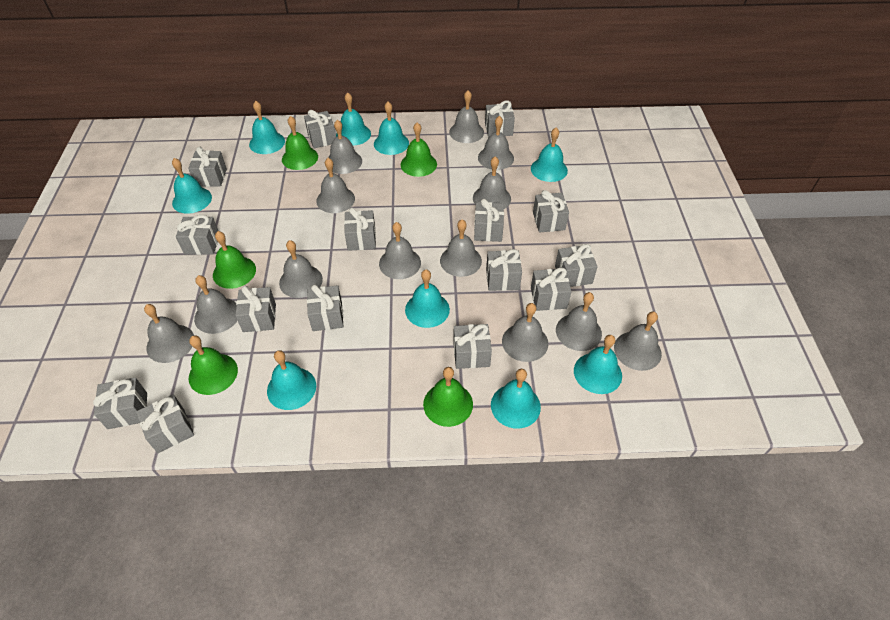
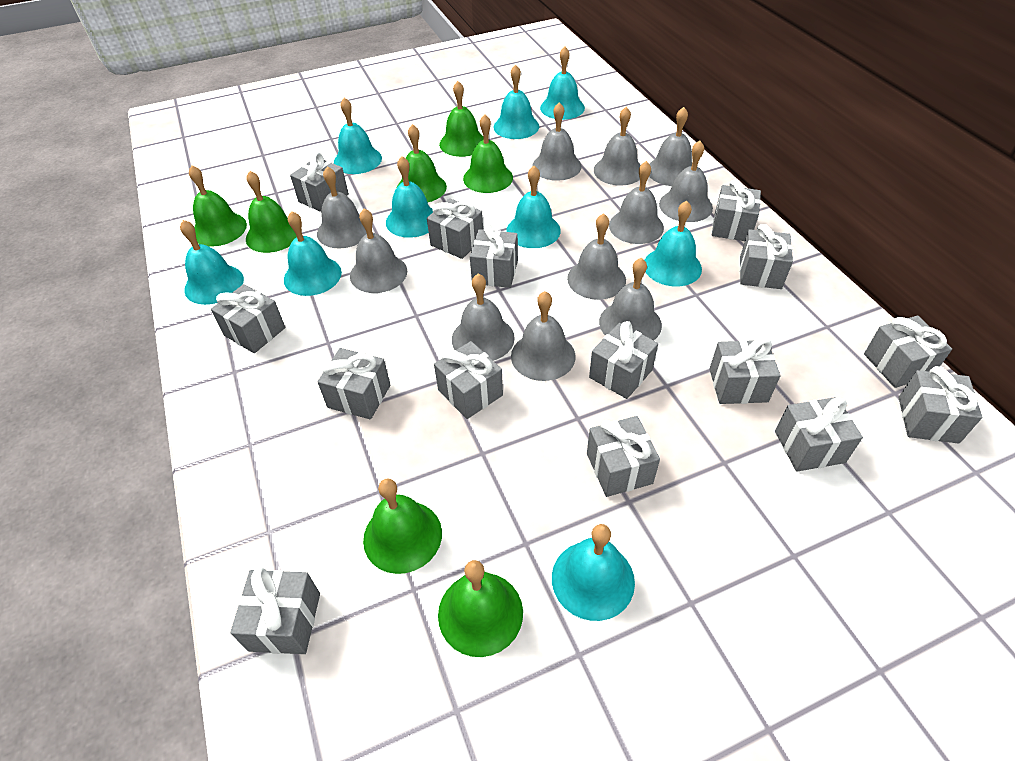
green bell: [189,336,238,395] [213,231,256,289] [282,116,318,170] [401,122,437,177] [423,367,473,427] = 5 -> [189,165,247,247] [246,171,297,253] [363,478,442,574] [397,124,447,202] [438,560,523,657] [439,81,484,157] [463,114,513,193] = 7
grey bell: [144,304,194,363] [194,275,238,334] [279,240,323,298] [316,158,355,213] [328,120,362,174] [379,222,421,279] [440,219,482,277] [449,90,484,143] [473,156,511,209] [478,116,514,170] [502,303,548,362] [556,292,602,351] [614,312,662,371] = 13 -> [317,167,367,248] [350,208,407,293] [452,274,515,361] [511,291,576,381] [532,102,581,181] [567,213,626,300] [594,107,640,186] [599,258,662,340] [609,161,664,244] [649,107,692,186] [659,141,713,222] = 11

